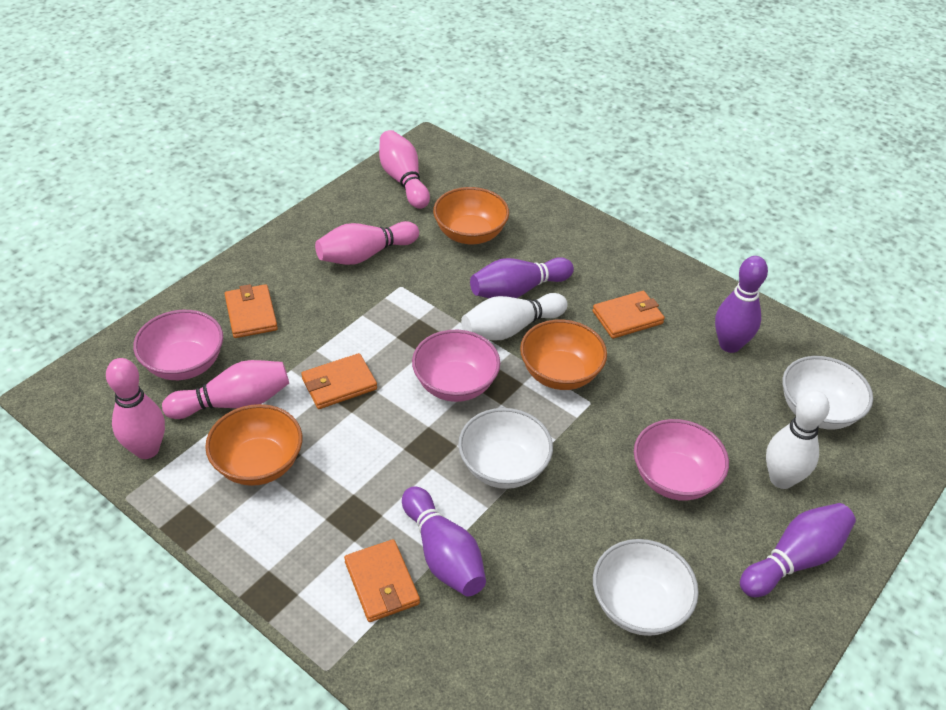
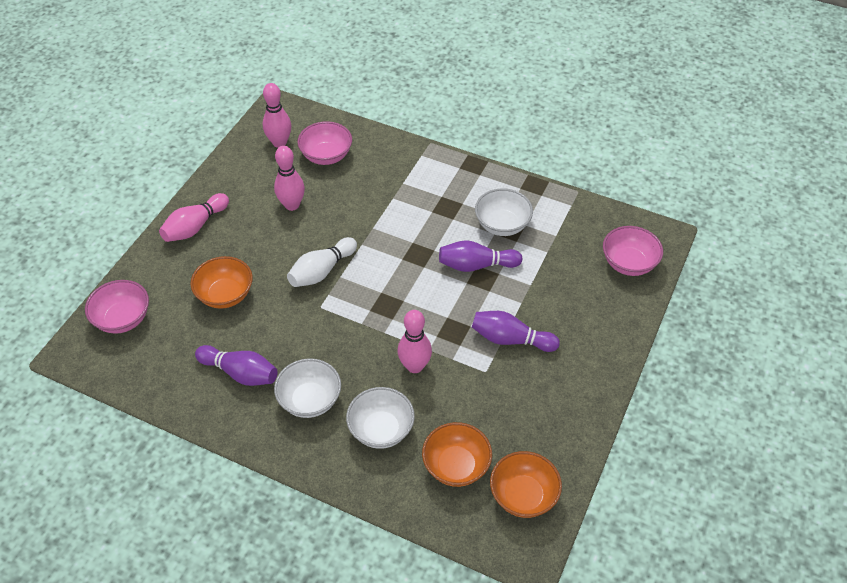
orange wallet: [225,284,278,338] [301,353,377,409] [344,539,420,622] [592,291,665,339] = 4 -> none = 0
purple bowling pin: [402,486,486,597] [470,257,574,298] [715,256,768,353] [740,503,856,597] = 4 -> [195,345,278,386] [439,240,522,272] [472,311,560,352] = 3
white bowling pin: [461,293,568,341] [766,390,830,489] = 2 -> [287,237,357,287] = 1

